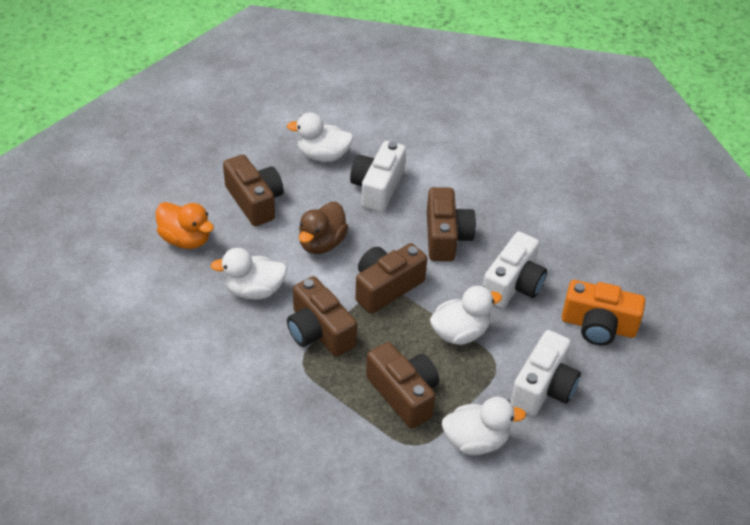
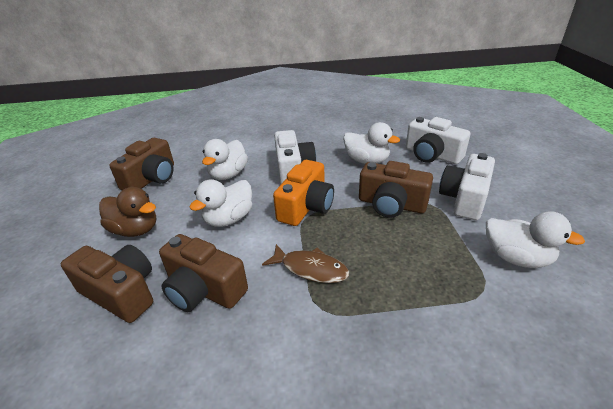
brown camera: [223,155,283,226] [287,276,357,357] [355,243,427,314] [366,342,439,429] [427,187,476,261] = 5 -> [61,245,153,323] [110,137,174,190] [159,234,248,312] [359,161,433,218] = 4
brown fish: none = 0 -> [262,244,349,283] = 1
orange duck: [156,202,214,249] = 1 -> none = 0

